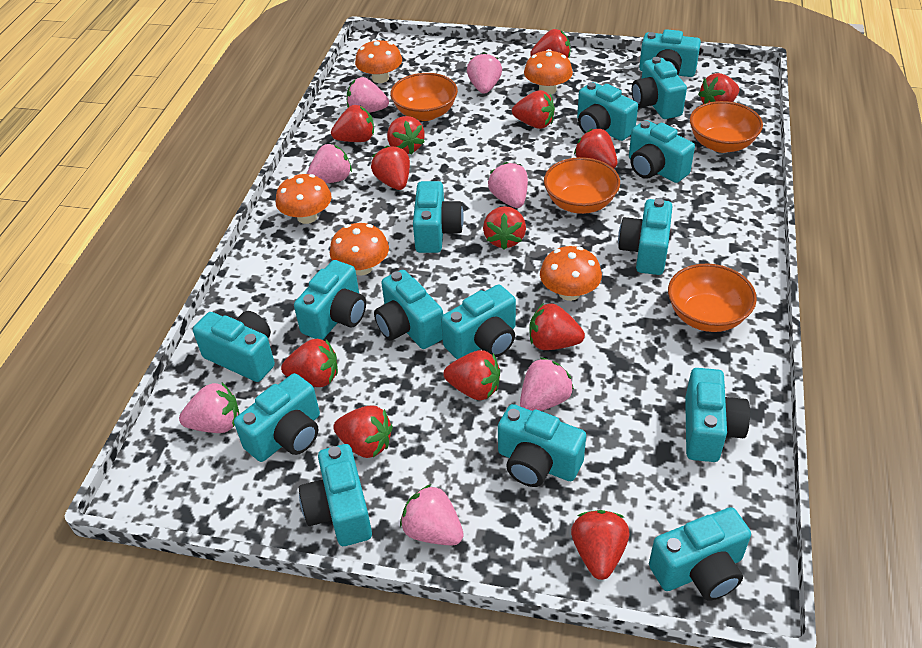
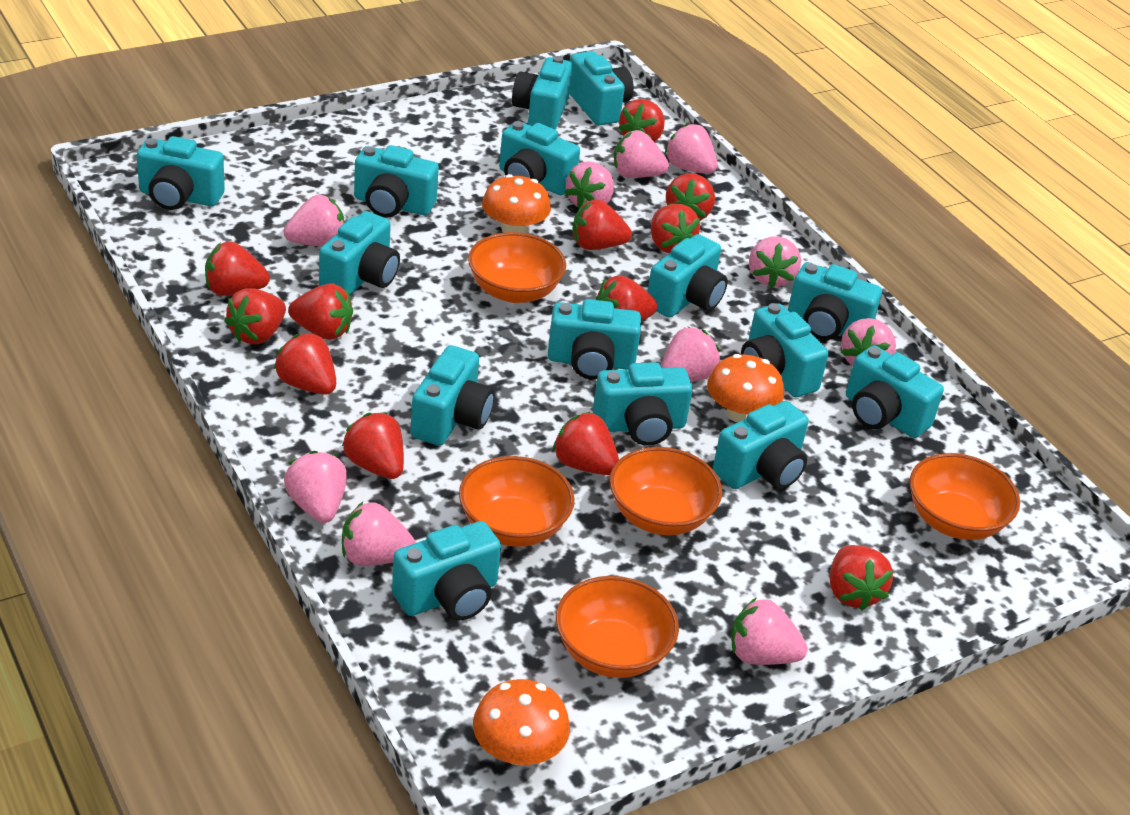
orange bowl: [390,73,458,121] [544,157,620,214] [668,264,757,332] [690,101,763,153] = 4 -> [459,456,575,547] [468,232,566,303] [556,576,679,678] [610,447,722,535] [910,453,1020,540] = 5
orange mushroom: [276,174,332,224] [330,223,389,275] [355,39,402,83] [524,49,573,95] [540,246,602,301] = 5 -> [473,679,570,766] [482,174,551,233] [707,354,784,422] = 3
pink strawberry: [179,383,239,433] [307,144,352,183] [347,77,389,113] [400,484,464,545] [467,52,502,94] [488,162,528,208] [520,357,574,411] = 7 -> [284,195,345,246] [284,451,347,523] [342,502,416,566] [565,161,614,209] [614,130,669,178] [661,326,720,382] [665,123,718,174] [731,597,808,665] [749,236,801,288] [841,318,896,366] = 10
red strawberry: [281,339,338,387] [331,105,374,142] [333,405,393,458] [371,146,410,190] [387,116,424,155] [443,350,500,400] [483,206,526,250] [512,90,555,129] [530,29,570,58] [530,303,585,350] [571,510,629,580] [574,129,618,169] [698,73,739,104] = 13 -> [205,241,270,296] [224,288,286,344] [274,333,336,395] [288,283,353,340] [342,413,404,479] [552,412,619,475] [573,199,632,250] [596,275,658,321] [618,99,665,142] [651,204,700,253] [666,173,715,221] [830,545,893,611] = 12

